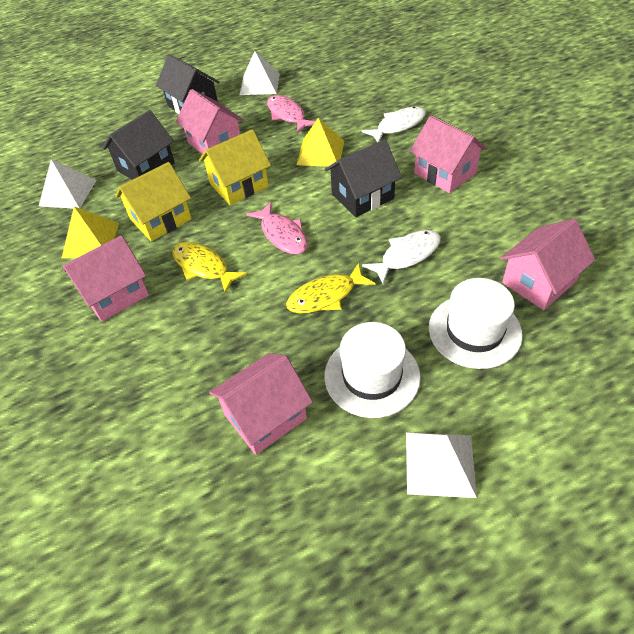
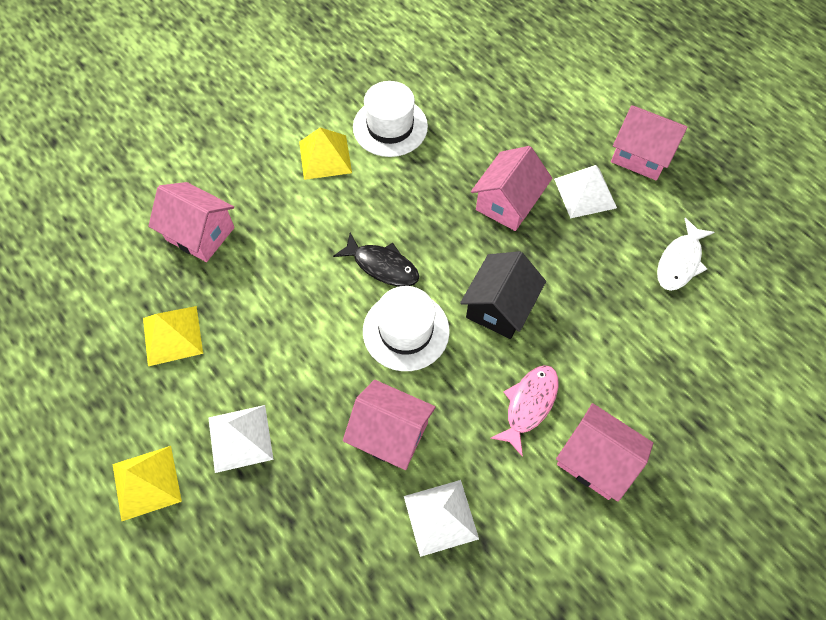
black fish: none = 0 -> [333,233,419,286] = 1
black house: [103,110,175,180] [156,54,219,114] [325,139,402,217] = 3 -> [460,251,546,339] = 1
pink fish: [246,202,308,255] [267,95,316,133] = 2 -> [491,365,558,457] = 1
white fish: [361,107,426,142] [362,230,441,284] = 2 -> [657,218,715,291] = 1
yellow fish: [172,242,247,293] [286,263,376,314] = 2 -> none = 0
yellow house: [115,162,192,241] [199,129,271,205] = 2 -> none = 0
yellow pyramid: [62,206,119,258] [296,118,344,167] = 2 -> [112,446,182,522] [143,306,203,366] [299,128,352,180] = 3

